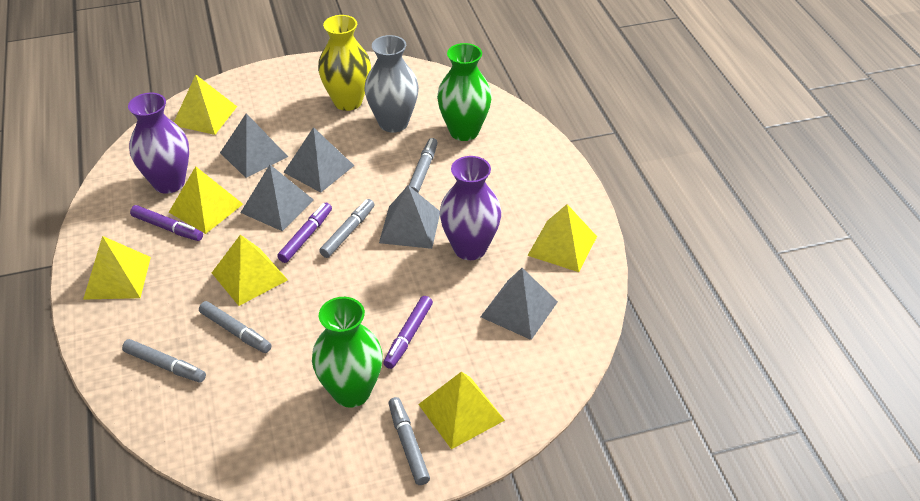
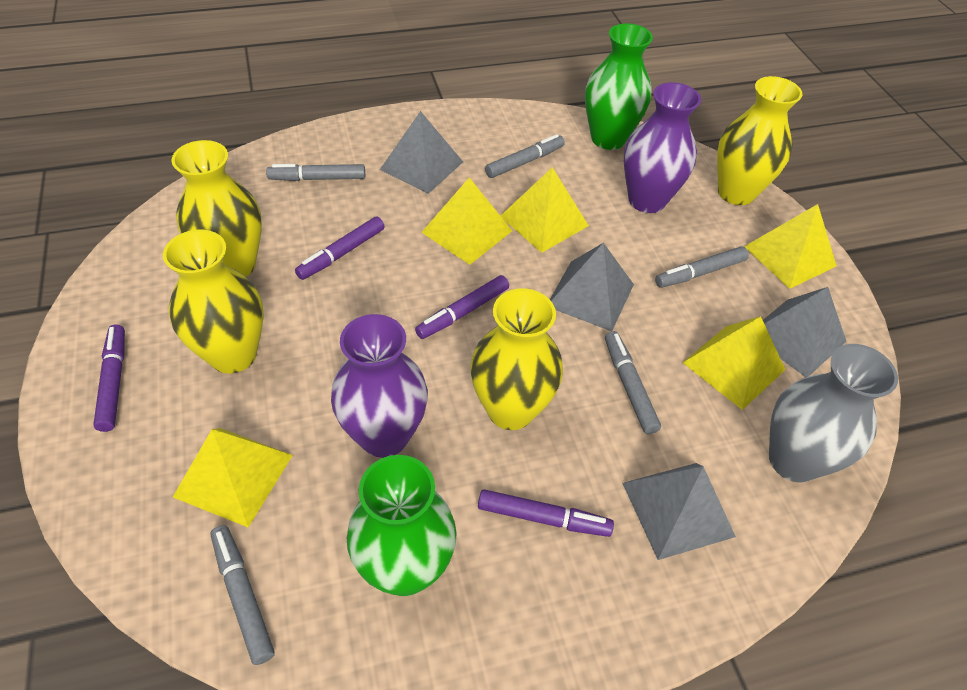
grey pyramid: [220,113,288,178] [240,165,314,231] [284,127,354,193] [379,185,440,249] [480,268,558,340] = 5 -> [380,111,463,194] [550,243,634,331] [622,463,736,560] [763,287,846,377] = 4
purple marker: [130,205,203,241] [277,203,332,263] [383,296,433,369] = 3 -> [93,325,125,432] [295,217,385,280] [415,275,509,339] [478,489,614,537] = 4
yellow pyramid: [83,236,151,300] [169,166,243,234] [174,75,237,135] [212,235,288,306] [418,372,505,449] [527,204,597,272] = 6 -> [173,428,293,527] [421,178,512,265] [501,167,589,253] [683,316,785,410] [744,204,837,289] = 5
yellow vase: [318,15,371,111] = 1 -> [163,230,264,374] [171,140,262,276] [470,288,563,430] [717,76,803,205] = 4

